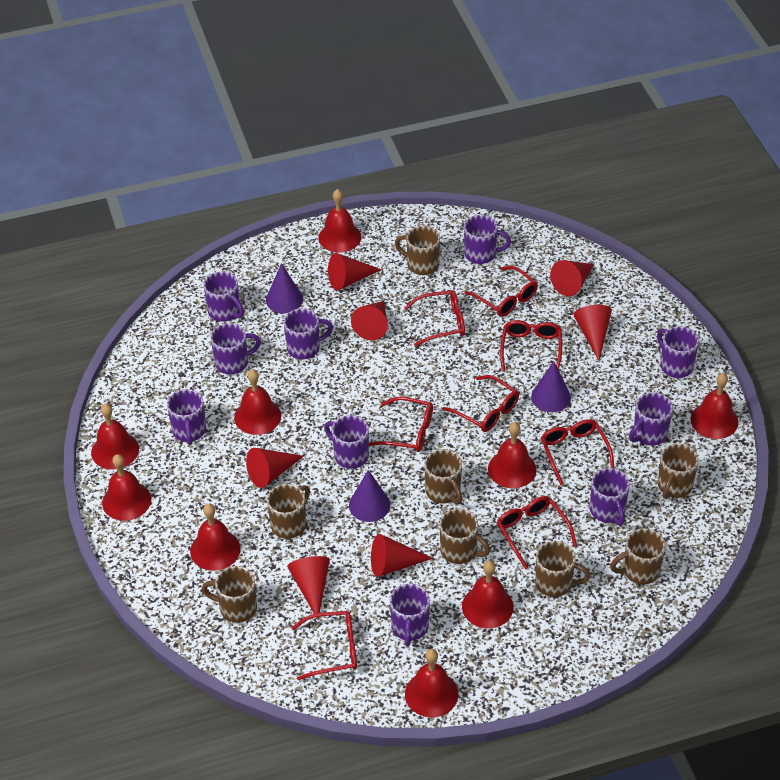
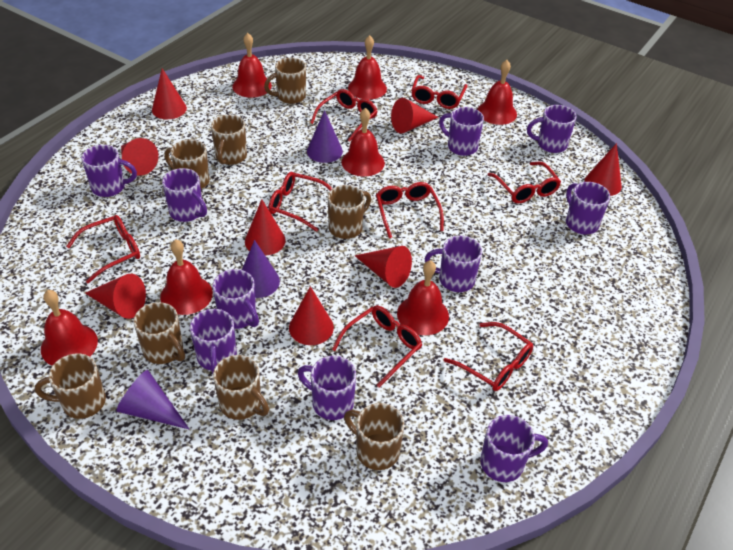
red bell: [91,404,139,469] [102,454,151,521] [190,504,240,571] [234,369,281,435] [318,189,361,252] [405,649,458,718] [462,561,514,629] [488,422,537,488] [690,373,738,439] = 9 -> [41,290,98,366] [160,239,213,315] [232,33,272,98] [342,108,385,176] [348,35,387,100] [397,260,449,335] [477,60,517,125] = 7
red cone: [246,448,304,488] [287,556,330,620] [328,253,382,290] [351,301,388,340] [371,534,433,577] [550,260,594,296] [573,305,612,361] = 7 -> [85,274,146,319] [121,138,159,176] [152,68,187,119] [245,199,286,256] [289,286,334,345] [354,246,412,288] [391,98,438,134] [584,143,622,196] = 8

